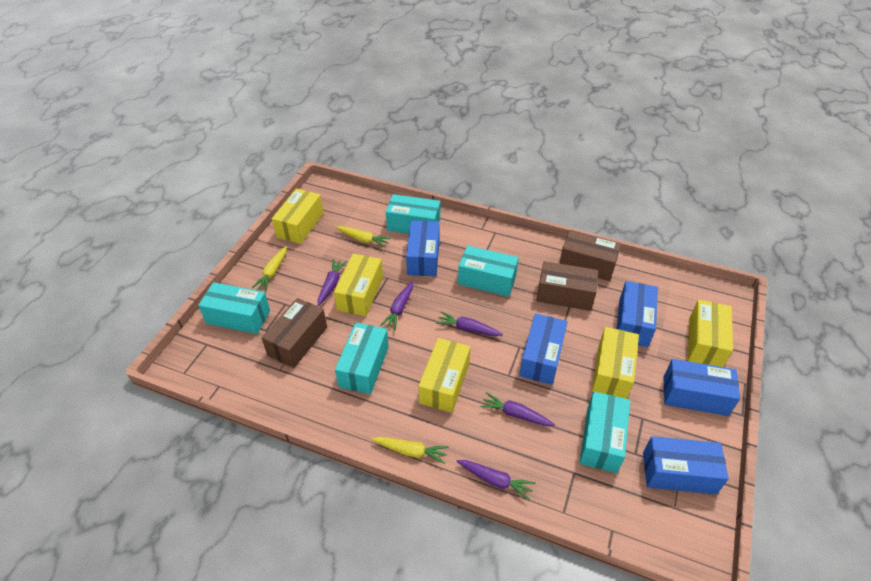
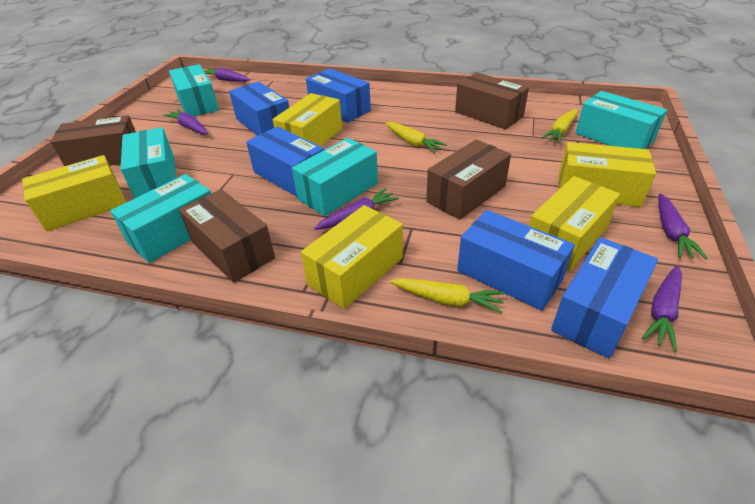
brown box: [262,298,327,368] [536,261,598,311] [559,230,621,281] = 3 -> [50,115,136,166] [179,189,275,283] [426,139,511,220] [455,72,529,129] = 4

